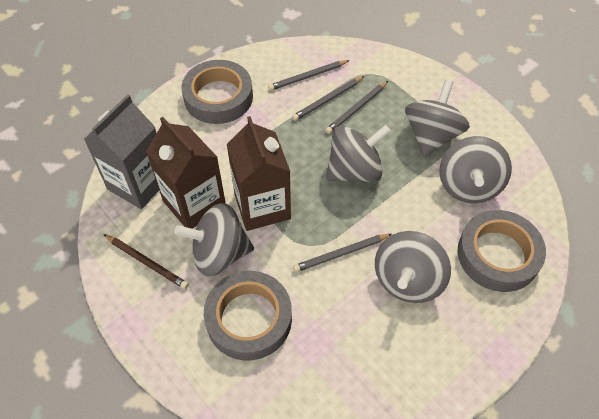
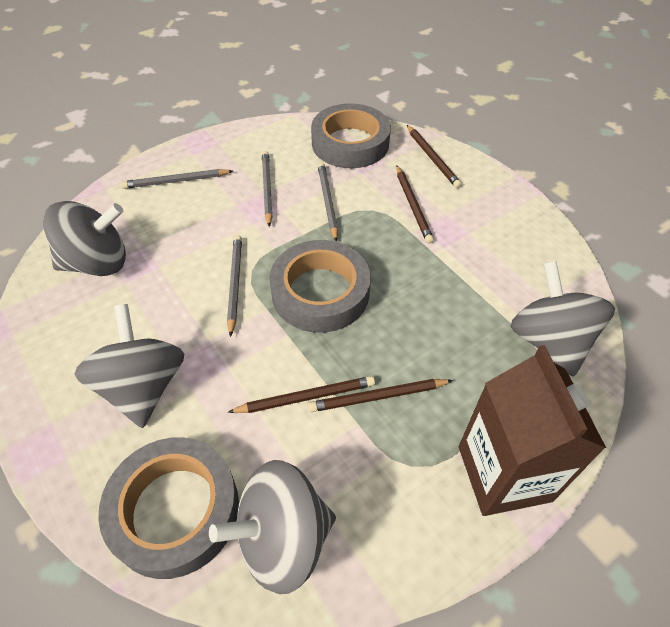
brown carton: [146,117,226,229] [227,116,291,231] = 2 -> [459,345,606,516] = 1
brown pencil: [104,234,189,289] = 1 -> [228,376,375,413] [308,379,453,412] [396,166,434,243] [407,125,462,188] = 4
grey carton: [84,94,159,209] = 1 -> none = 0
grey spinning top: [174,203,254,277] [326,125,391,182] [375,231,451,303] [405,80,470,157] [439,136,512,203] = 5 -> [43,201,126,276] [74,304,184,428] [209,460,336,594] [511,261,615,377] = 4

